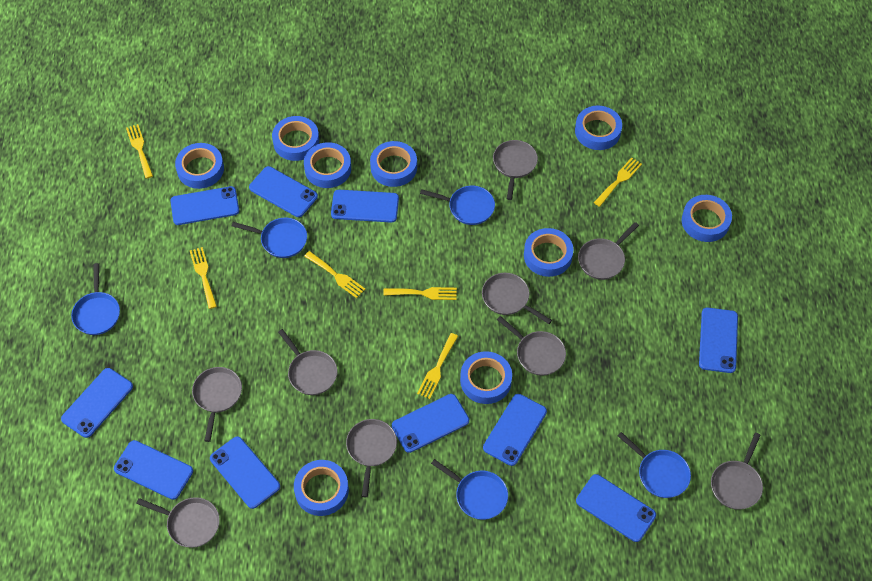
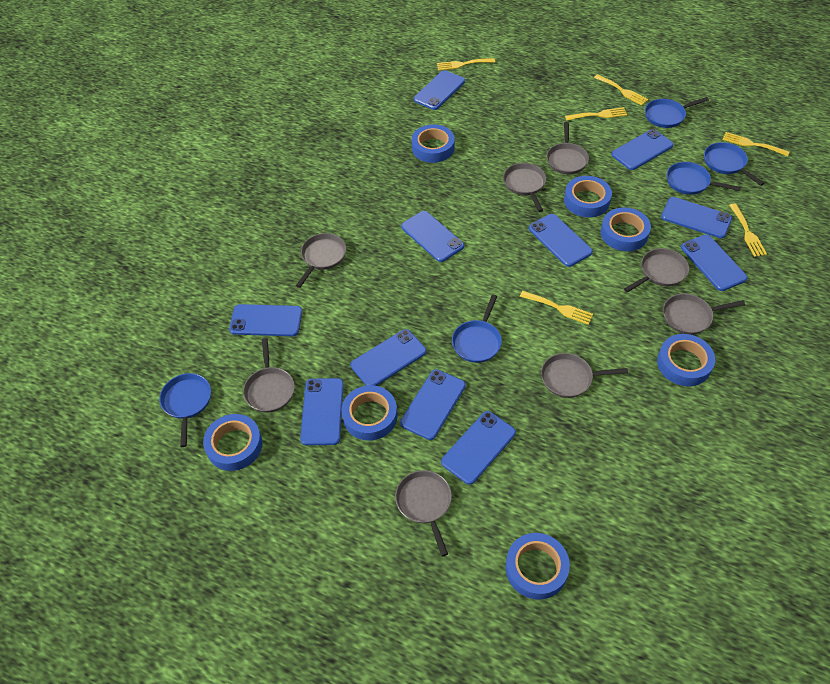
blue phone: [61,368,133,438] [114,440,193,500] [170,186,239,225] [210,436,280,509] [249,166,318,217] [331,190,399,223] [392,394,469,453] [483,394,547,466] [576,474,656,542] [699,307,738,373] = 10 -> [229,304,302,336] [300,378,344,445] [351,329,426,386] [400,369,466,440] [401,211,464,262] [414,70,465,110] [441,411,516,485] [529,214,593,267] [611,129,674,170] [661,197,732,238] [681,235,748,291] = 11
blue tape: [175,143,224,189] [272,116,319,161] [294,460,349,516] [304,142,351,188] [370,141,417,187] [460,351,512,404] [524,228,574,277] [575,106,622,150] [682,195,732,242] = 9 -> [203,414,263,471] [342,385,397,441] [412,124,455,163] [505,533,570,600] [564,176,612,217] [601,207,651,251] [657,334,715,386] = 7
grey pan: [136,497,220,548] [192,367,242,442] [278,329,337,395] [346,419,397,497] [482,273,552,324] [493,140,538,200] [497,316,566,376] [578,222,639,280] [711,433,763,510] = 9 -> [243,338,295,413] [296,233,346,288] [395,470,452,557] [503,163,546,212] [541,353,628,398] [546,122,589,174] [624,248,689,292] [663,294,745,335] = 8

